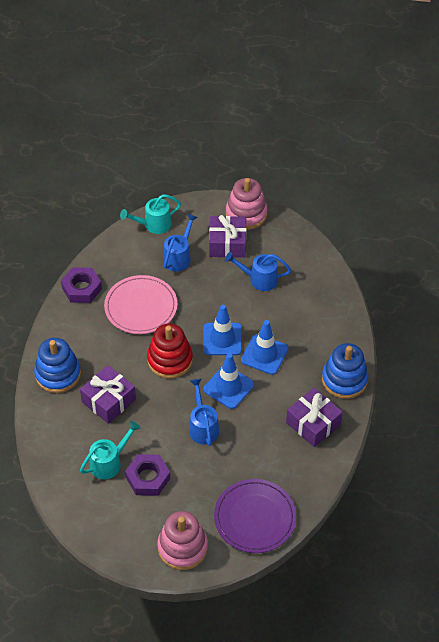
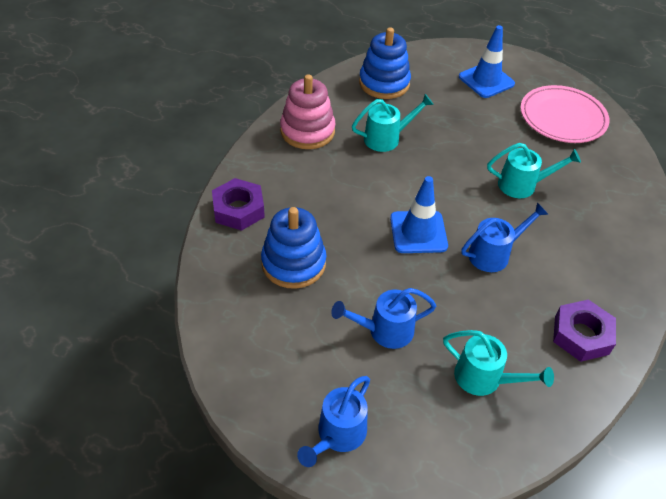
blue traffic cone: [203,305,242,355] [204,353,254,409] [241,320,288,375] = 3 -> [390,176,448,253] [459,25,515,98] = 2
pink stacking toy: [157,511,208,570] [226,178,268,230] = 2 -> [280,74,336,149] = 1
purple gift: [80,365,136,424] [209,215,246,258] [286,388,343,447] = 3 -> none = 0
purple plate: [214,479,296,553] = 1 -> none = 0
red stacking toy: [147,323,193,379] = 1 -> none = 0
turquoise watering can: [80,421,140,479] [120,194,181,234] = 2 -> [352,94,434,152] [443,330,554,396] [487,143,581,198] = 3

